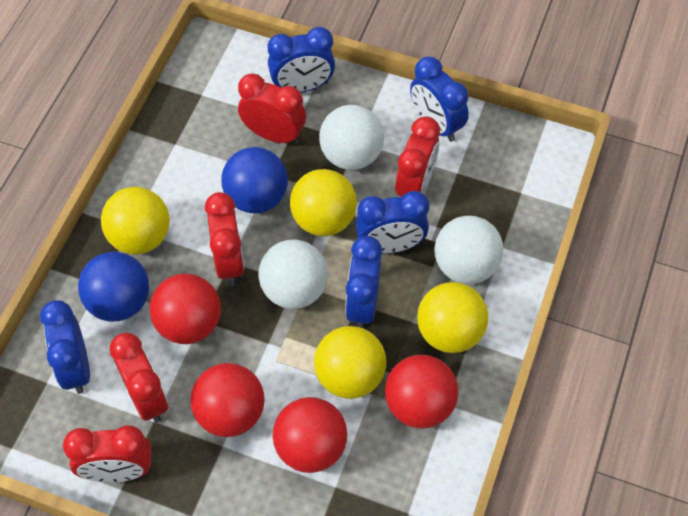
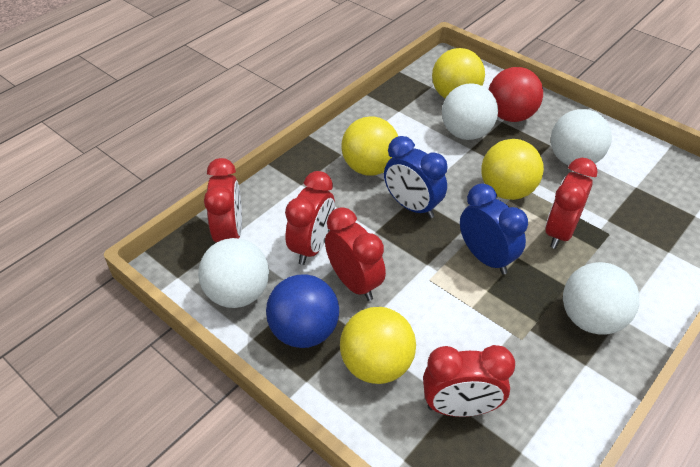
blue ball: [78,252,149,322] [221,147,288,213] = 2 -> [266,275,339,348] = 1
blue clock: [40,300,90,394] [268,27,335,93] [345,236,382,328] [356,191,429,254] [410,57,469,142] = 5 -> [384,136,447,218] [460,184,528,275] = 2
red ball: [149,274,221,344] [190,363,265,437] [273,397,347,473] [385,355,458,428] = 4 -> [488,67,543,122] = 1
white ball: [258,239,328,309] [319,105,384,170] [434,216,503,284] = 3 -> [198,238,269,308] [442,83,498,140] [551,109,612,165] [563,262,639,335] = 4

